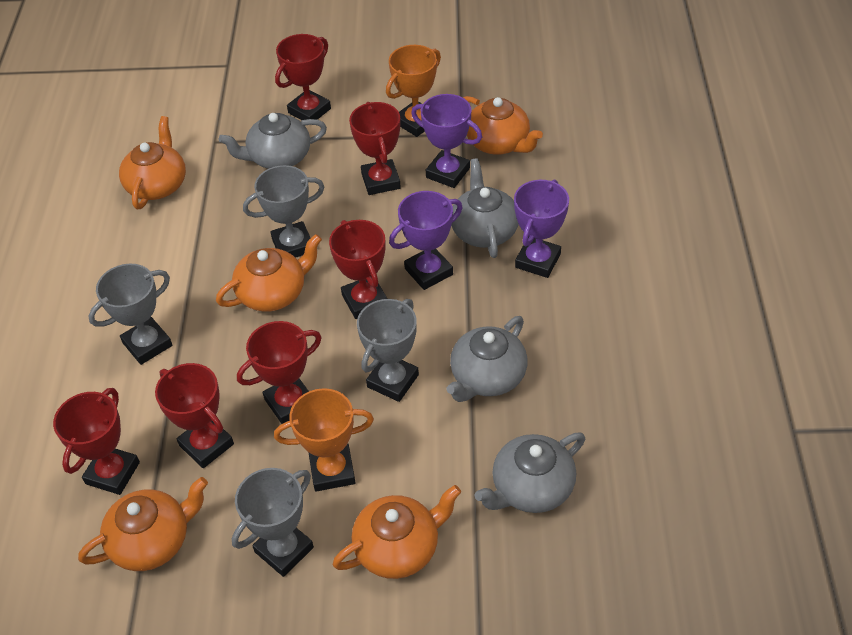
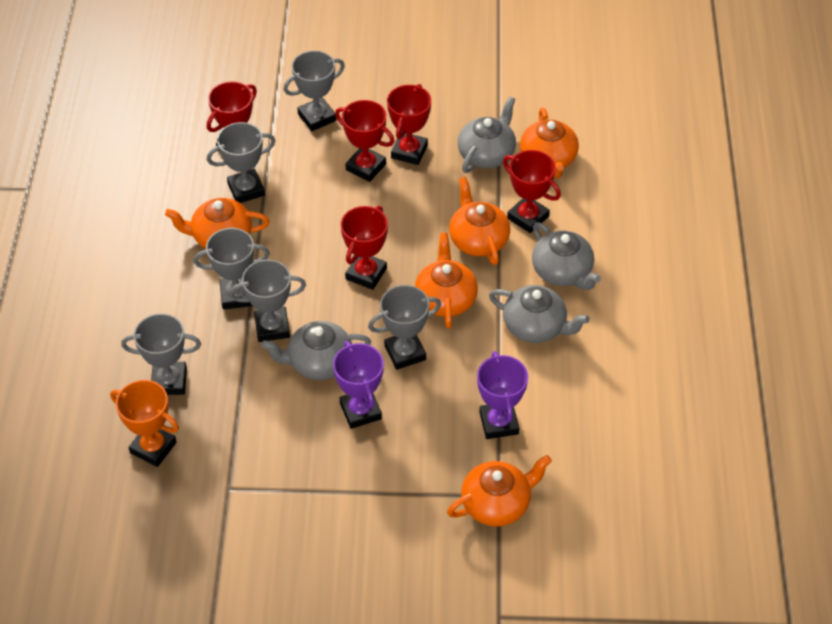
grey trophy: [89,264,172,365] [232,468,314,577] [243,165,324,258] [357,299,419,402] = 4 -> [121,313,201,395] [193,228,270,310] [207,122,276,203] [229,260,306,342] [283,51,345,131] [368,285,441,370] = 6
orange trophy: [274,388,374,492] [386,45,441,137] = 2 -> [110,380,179,467] = 1
purple trophy: [389,191,462,290] [411,94,482,188] [514,179,569,278] = 3 -> [333,341,384,429] [477,351,528,439] = 2
red trophy: [53,388,140,495] [155,363,234,468] [237,321,322,424] [275,34,331,120] [329,220,387,319] [349,102,401,195] = 6 -> [207,81,257,152] [335,100,394,182] [341,206,388,290] [387,84,431,165] [503,150,561,233] = 5

